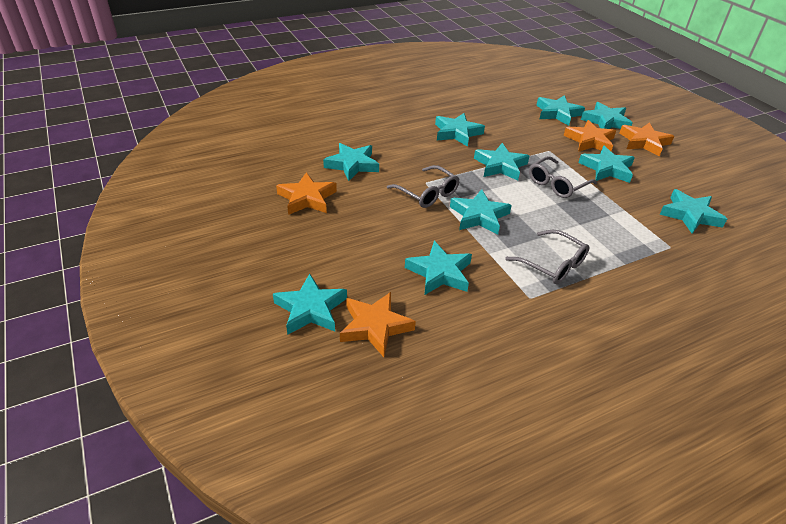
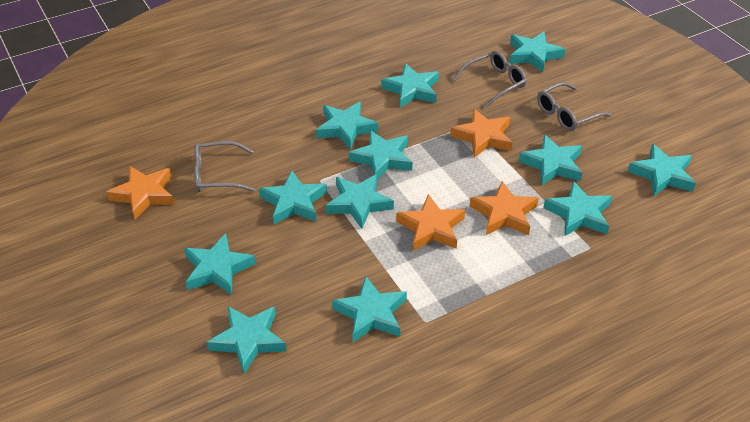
turquoise star: [273,274,347,335] [323,143,379,181] [405,241,472,295] [435,113,485,147] [450,189,512,234] [474,143,529,180] [536,95,585,126] [579,146,635,183] [581,102,633,129] [660,189,727,234] = 10 -> [184,233,256,295] [207,306,286,374] [259,171,327,224] [316,101,378,150] [325,174,394,229] [332,276,407,342] [349,130,412,179] [381,63,439,108] [509,31,565,73] [518,134,582,186] [543,181,612,236] [628,144,696,196] = 12

